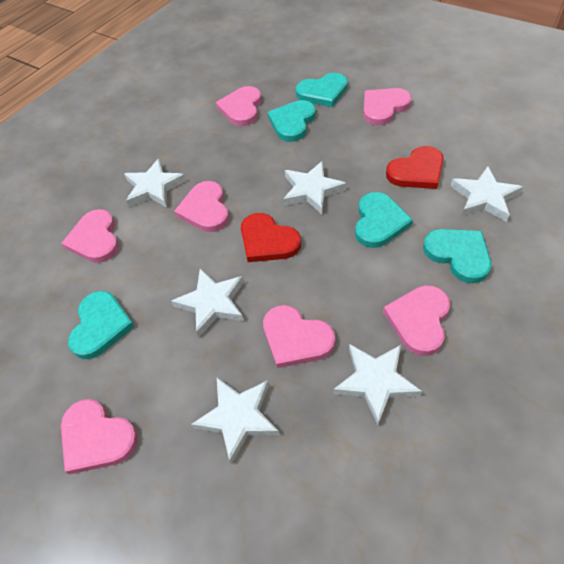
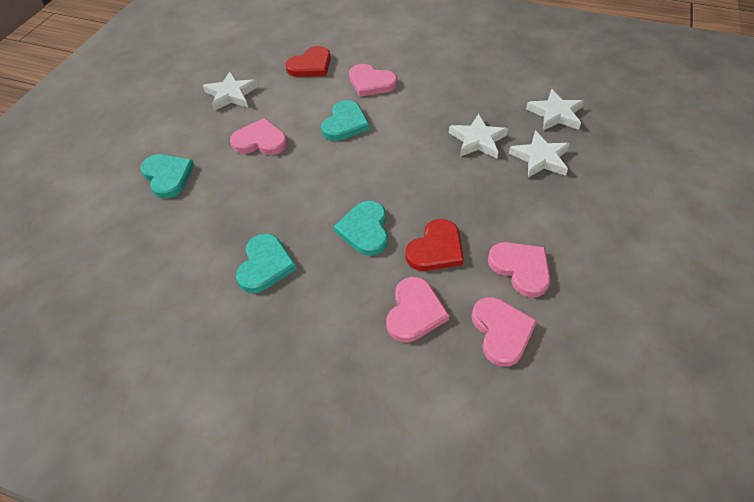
pink heart: [61,209,119,263] [61,399,138,475] [174,181,229,232] [216,86,262,126] [263,305,335,368] [363,88,412,125] [383,285,450,356] = 7 -> [230,118,287,155] [349,64,398,97] [386,277,450,343] [472,297,537,367] [488,242,551,297] = 5
turquoise heart: [68,291,135,359] [268,100,316,142] [296,73,348,107] [355,192,413,248] [423,229,491,283] = 5 -> [140,154,194,198] [236,234,297,293] [321,100,370,141] [334,201,388,256] = 4
white star: [124,159,186,207] [171,269,244,337] [191,378,280,464] [283,161,346,214] [333,344,422,425] [451,166,523,222] = 6 -> [203,72,258,111] [449,114,508,158] [509,131,570,178] [526,89,584,131] = 4

